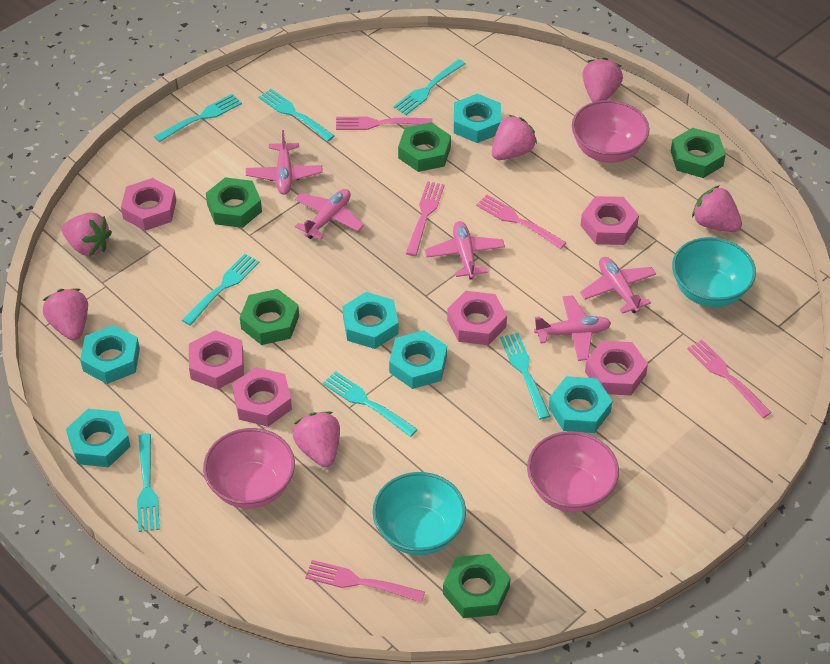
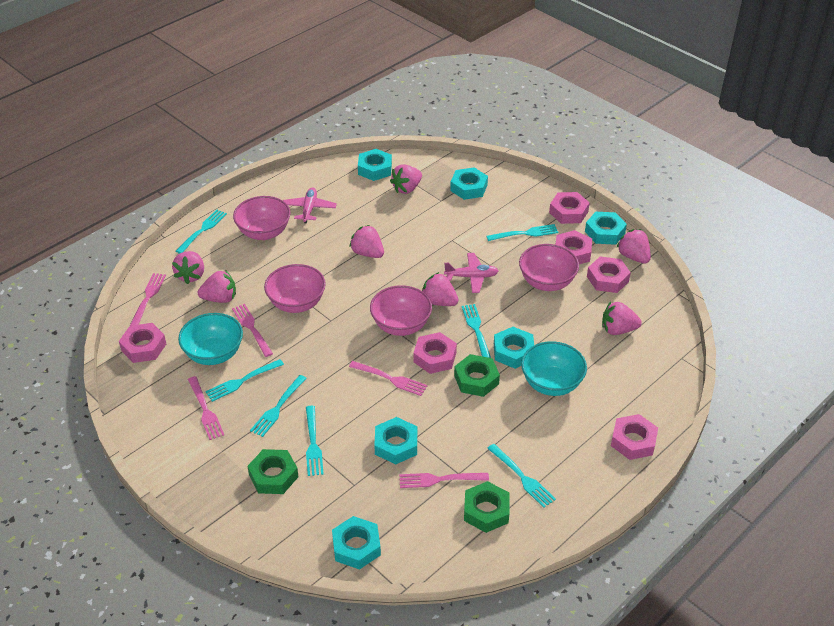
green nut: [206,177,262,228] [240,289,299,345] [398,122,451,172] [443,554,511,618] [671,128,726,178] = 5 -> [247,449,299,494] [454,354,500,397] [464,481,510,533] = 3
pink bowl: [203,428,295,509] [527,431,619,512] [572,100,649,163] = 3 -> [233,196,290,240] [264,264,326,313] [370,285,432,336] [519,244,579,291] = 4
pink plane: [246,130,322,195] [295,189,364,240] [425,221,505,279] [534,295,611,361] [580,257,656,314] = 5 -> [283,187,337,223] [444,253,498,293] = 2
pink strawberry: [43,288,88,340] [62,212,112,256] [293,411,340,467] [492,115,537,160] [582,58,623,102] [692,185,742,232] = 6 -> [172,251,204,284] [198,270,236,303] [349,225,384,258] [390,165,422,194] [422,272,458,306] [602,302,642,335] [617,229,651,263] = 7

